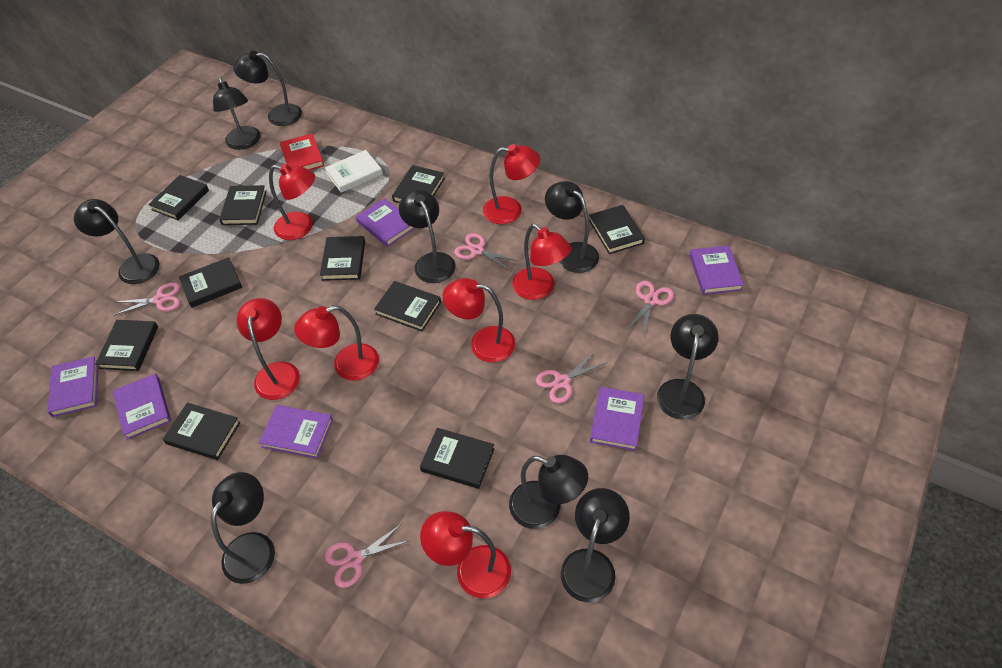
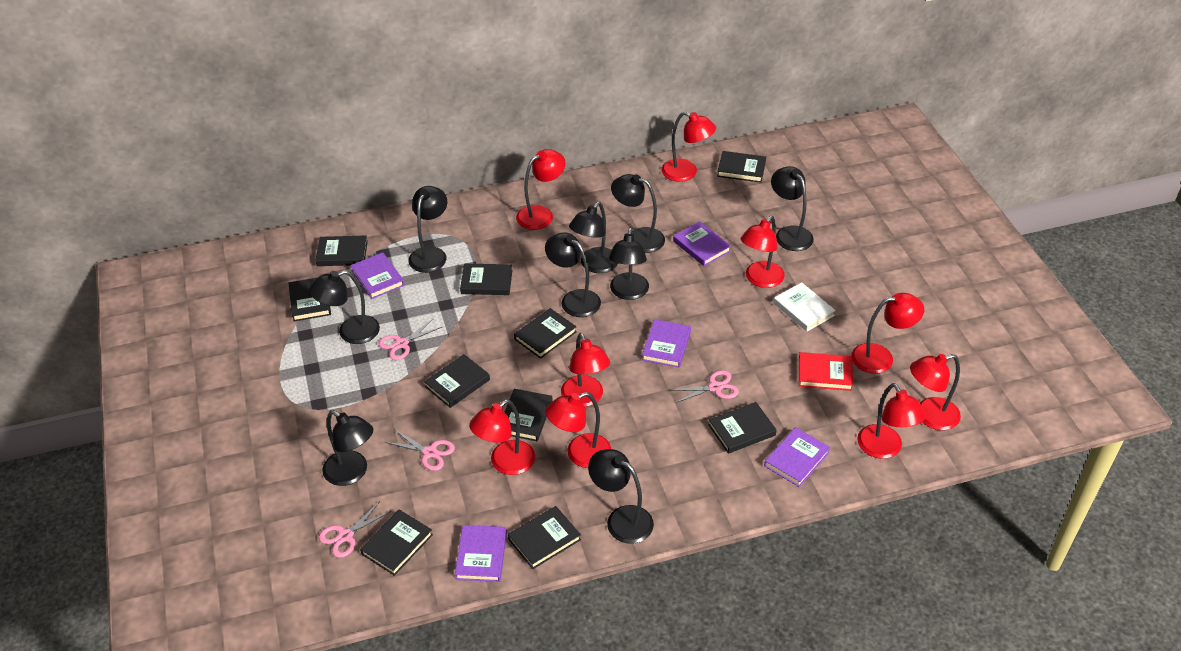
pink scissors: [114,282,180,315] [325,524,411,588] [454,233,519,271] [536,351,606,403] [627,281,674,337] = 5 -> [319,501,391,558] [378,319,442,360] [385,430,455,471] [672,370,739,403] = 4
purple book: [47,356,99,417] [113,374,171,440] [259,405,333,459] [356,198,415,247] [590,387,644,451] [689,246,744,295] = 6 -> [350,252,404,299] [455,525,507,582] [642,319,691,368] [673,221,731,266] [764,427,830,487] = 5
red lamp: [236,298,300,400] [269,164,315,240] [294,305,379,381] [420,511,511,598] [442,278,515,362] [483,144,540,224] [512,224,571,300] = 7 -> [469,399,535,475] [516,149,566,230] [545,392,611,468] [561,333,610,407] [661,112,716,182] [741,216,785,288] [851,293,924,374] [857,383,926,459] [910,354,961,430] = 9

